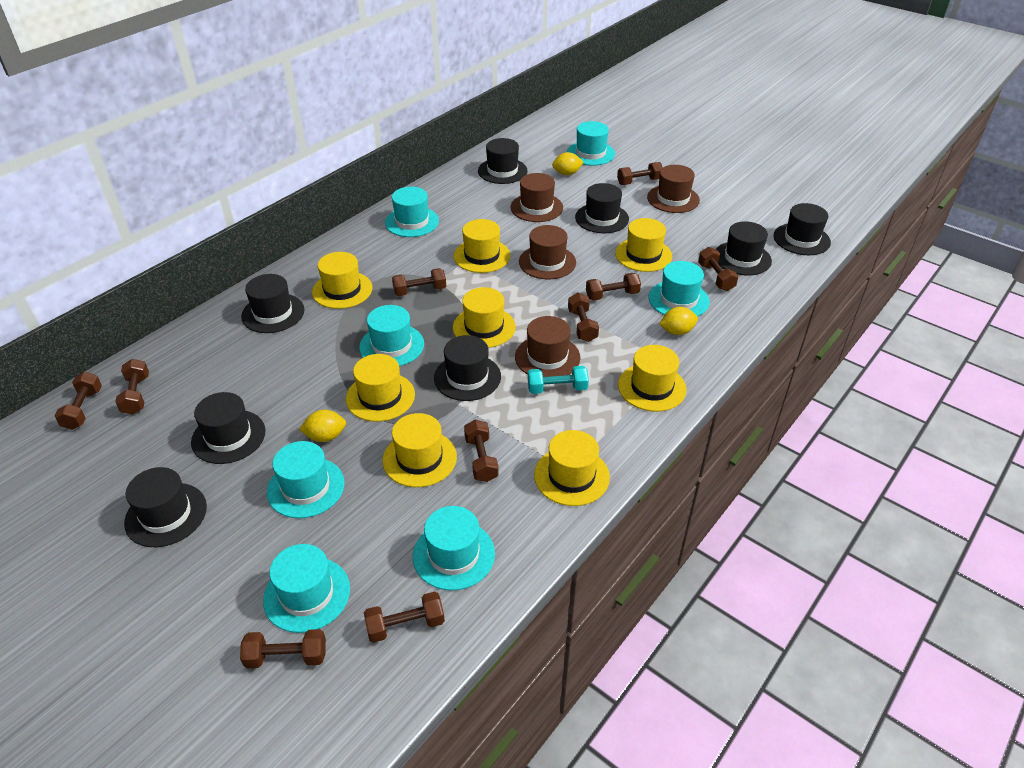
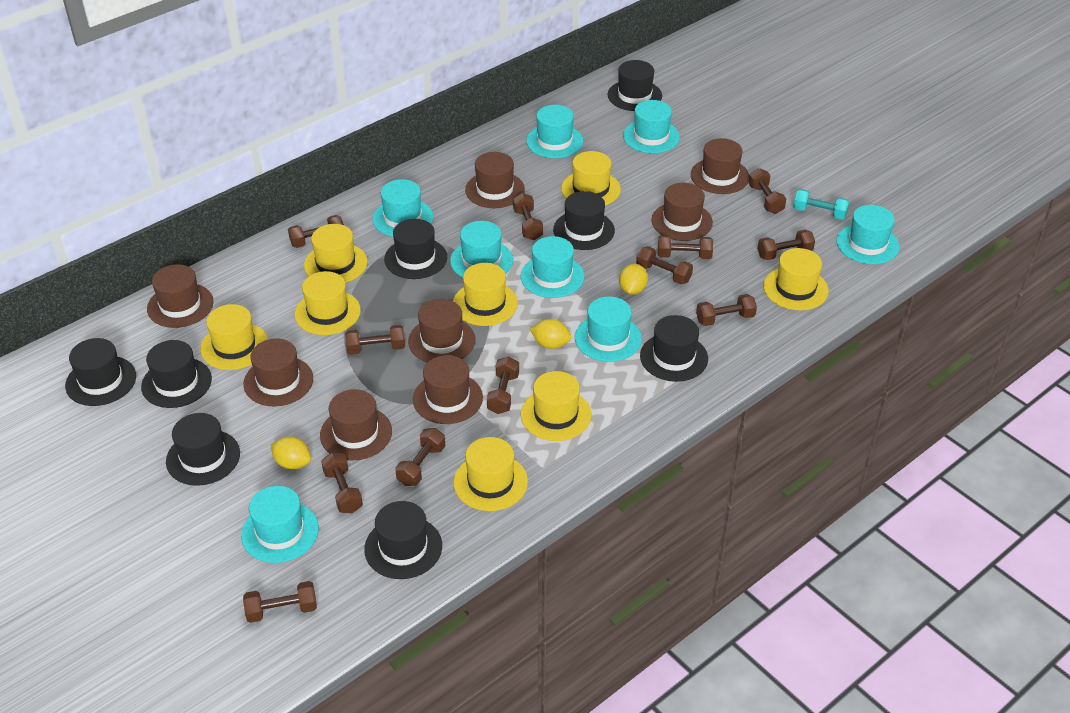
brown dumbbell: [54,372,102,430] [115,359,149,415] [240,629,326,668] [364,592,445,643] [392,268,446,296] [464,420,499,482] [568,293,599,342] [586,273,641,301] [617,162,663,185] [698,247,738,291] = 10 -> [243,581,317,623] [288,215,344,248] [321,452,363,513] [345,325,405,355] [395,428,445,486] [487,356,519,414] [513,193,543,240] [636,246,693,284] [658,235,713,259] [696,294,757,326] [749,168,786,214] [757,230,815,260] = 12
brown hat: [510,173,563,222] [515,316,580,377] [519,225,576,279] [647,165,700,213] = 4 -> [147,264,213,328] [243,338,313,406] [320,389,392,461] [408,299,475,362] [413,355,483,424] [465,152,525,208] [651,183,713,241] [691,138,750,194] = 8
turquoise hat: [263,544,350,633] [267,441,345,518] [359,305,424,366] [385,187,439,237] [413,506,495,591] [567,121,615,166] [648,261,710,317] = 7 -> [241,486,319,563] [372,179,433,237] [450,221,513,277] [521,236,585,298] [526,105,583,158] [575,296,642,362] [623,100,680,153] [836,205,900,264] = 8

